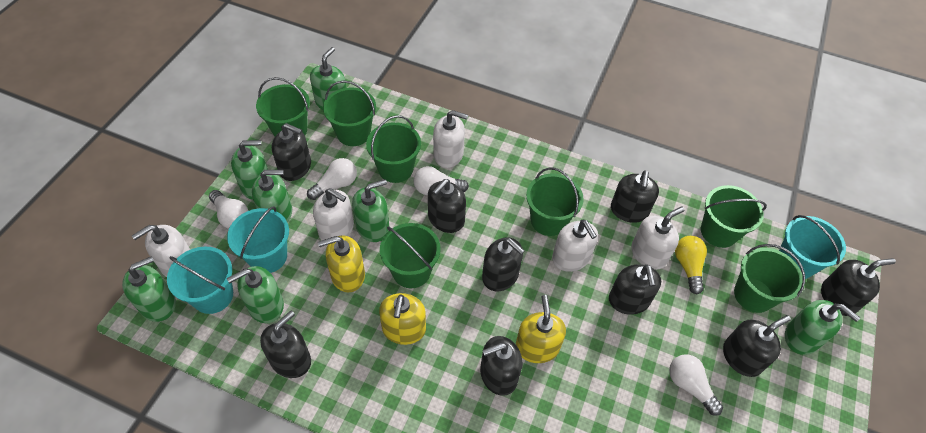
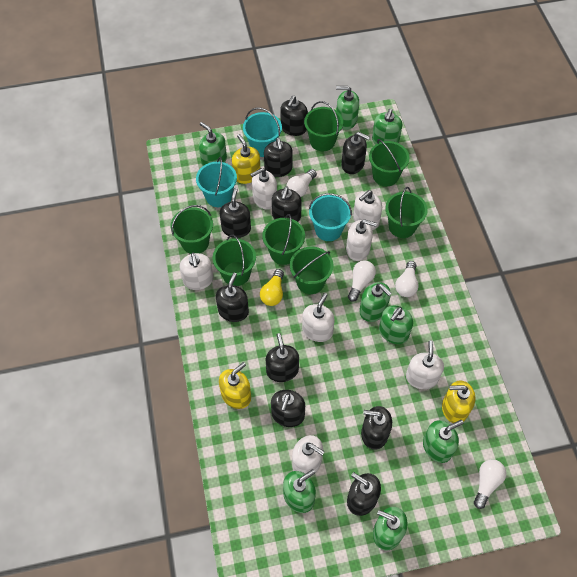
black soap dispenser: [260,311,311,378] [272,123,311,181] [428,179,466,233] [480,336,522,396] [482,237,525,291] [609,264,661,315] [611,170,659,223] [723,315,791,377] [821,258,896,316] = 9 -> [216,273,249,322] [220,188,251,238] [264,138,293,177] [265,333,299,382] [271,390,305,427] [272,187,302,222] [280,96,308,136] [341,132,370,174] [347,472,381,516] [361,406,392,450] = 10
green soap dispenser: [122,256,176,322] [227,266,284,323] [231,140,268,200] [252,170,292,223] [310,47,347,110] [352,179,389,242] [785,300,860,355] = 7 -> [199,122,227,166] [283,469,316,513] [336,86,359,130] [359,282,392,322] [372,109,402,144] [373,507,408,550] [379,306,413,344] [423,420,463,463] = 8
white soap dispenser: [132,225,190,277] [313,188,354,240] [433,110,468,168] [552,220,598,272] [631,206,685,270] = 5 -> [180,253,213,290] [250,168,277,210] [292,435,325,474] [302,293,334,342] [346,219,377,261] [353,190,382,230] [406,340,444,389] = 7

